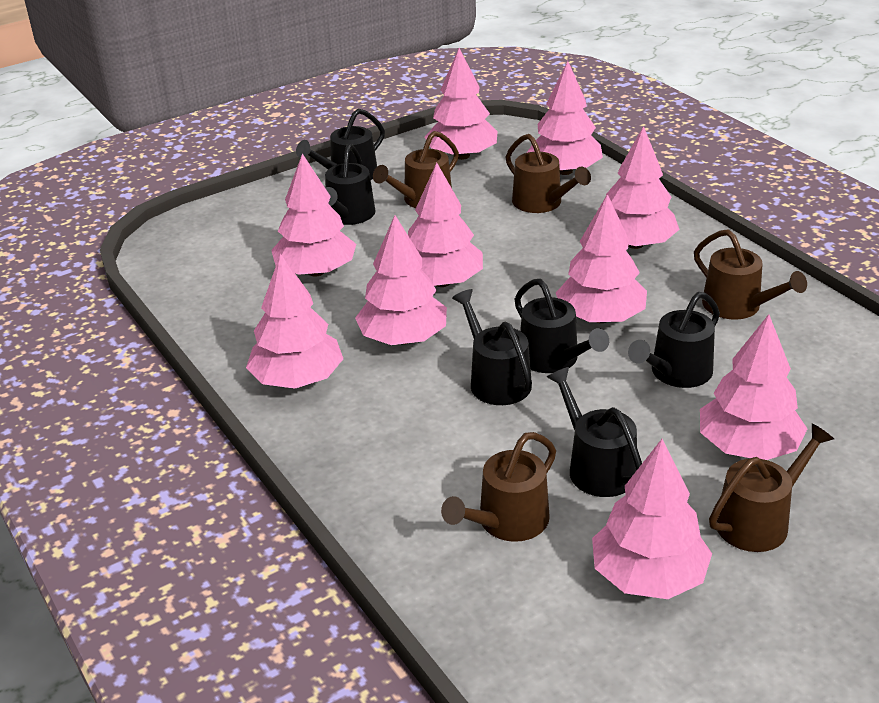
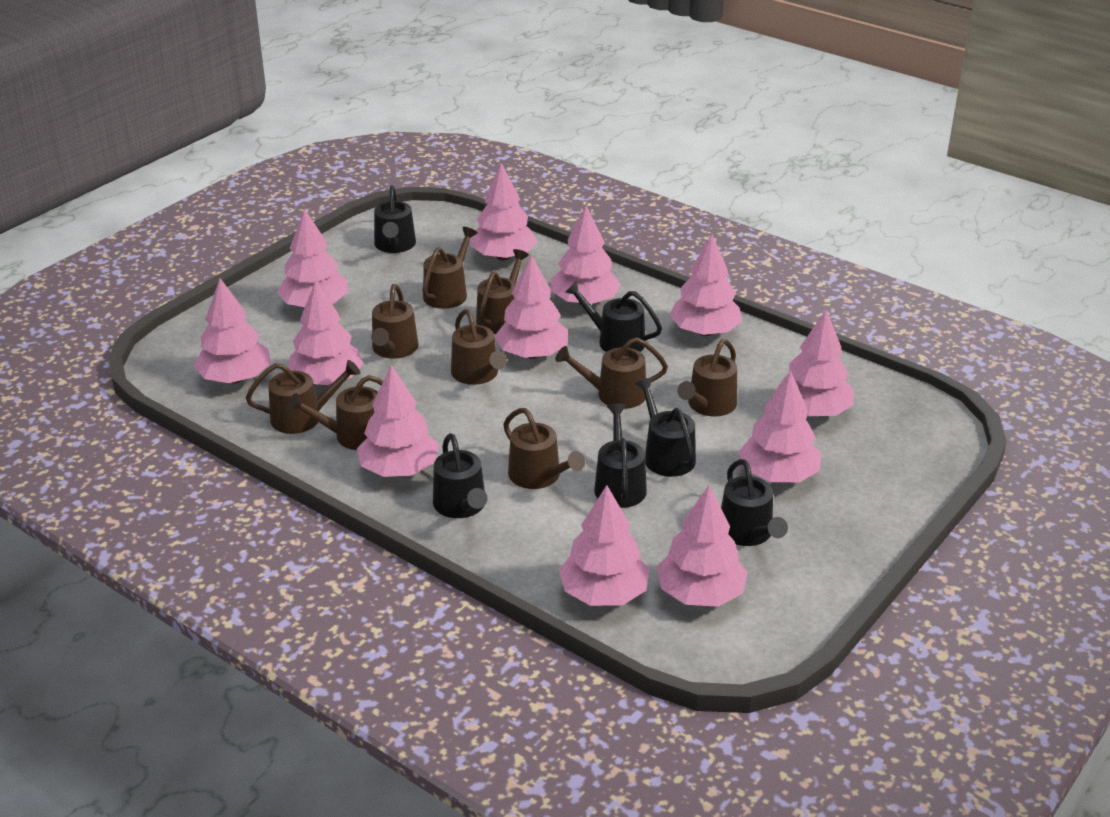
brown watering can: [373,131,459,208] [441,432,556,542] [506,134,591,213] [694,229,807,319] [709,423,834,552] = 5 -> [246,360,360,434] [287,375,383,450] [371,284,418,359] [422,227,477,309] [451,309,507,385] [476,249,529,334] [503,408,585,489] [555,338,668,409] [677,339,737,416] = 9
pink tree: [246,254,343,389] [271,154,356,276] [355,215,447,345] [408,163,483,287] [425,48,498,160] [527,61,603,175] [556,194,647,323] [592,439,712,599] [606,126,680,249] [700,314,807,460] = 10 -> [194,278,271,383] [277,209,349,307] [287,280,364,386] [357,365,439,477] [470,163,537,261] [495,255,568,359] [551,206,621,305] [559,485,650,606] [656,486,748,607] [669,234,742,336] [739,370,821,482] [775,310,854,416] = 12

